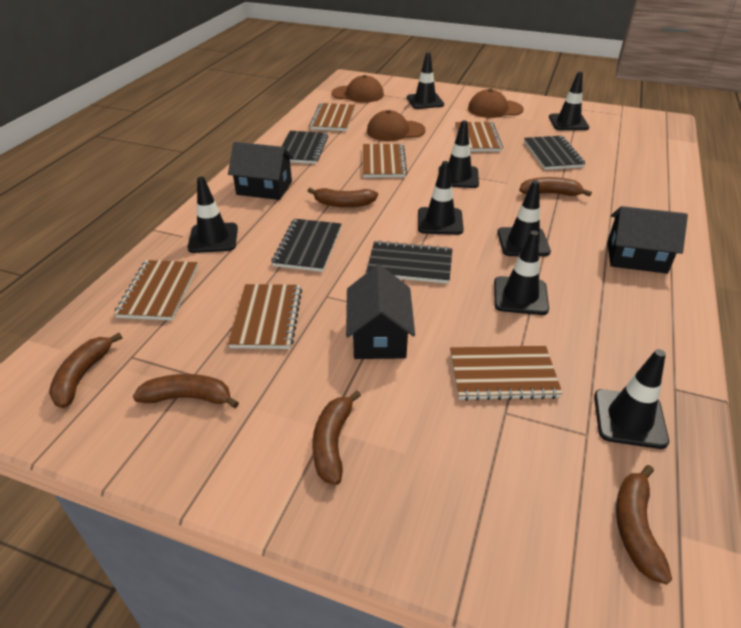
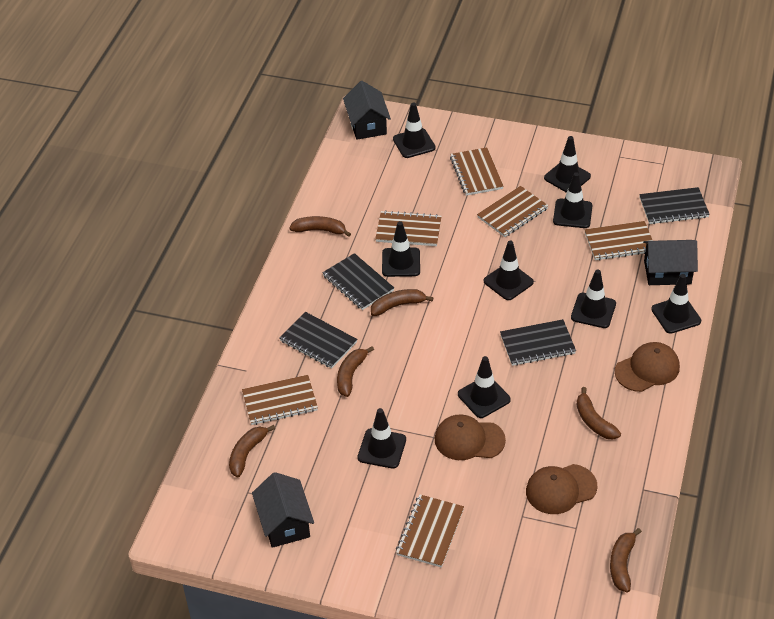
black traffic cone: [188,177,238,253] [407,53,444,109] [418,161,464,235] [438,120,479,188] [494,231,549,315] [497,180,551,256] [549,71,589,130] [594,349,669,449] = 8 -> [357,408,406,469] [382,221,420,277] [393,103,436,158] [458,356,511,418] [484,241,534,300] [544,136,591,193] [553,172,592,228] [571,269,616,328] [651,274,701,334] = 9

